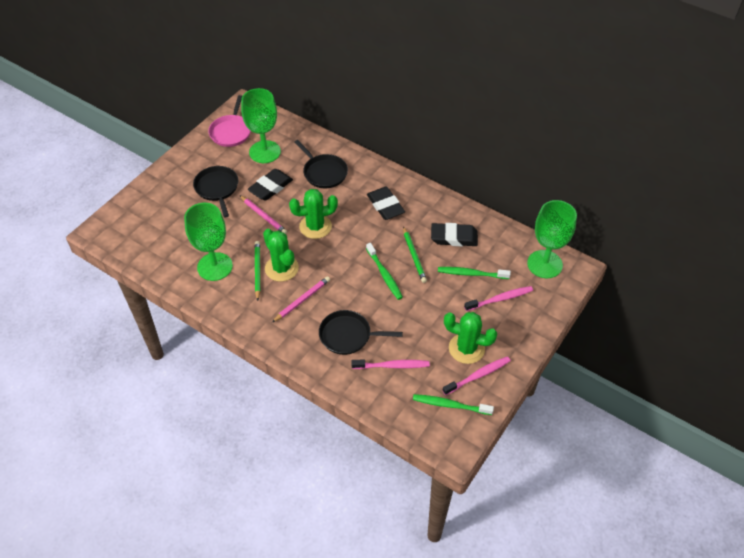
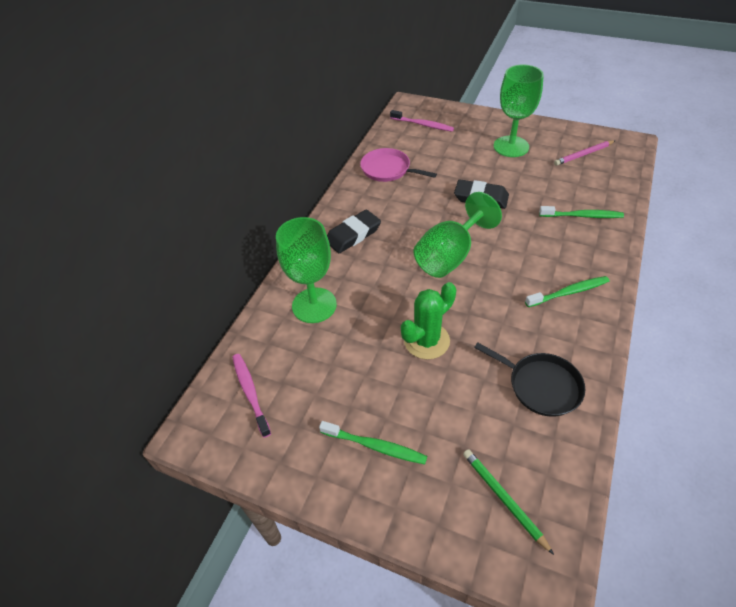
black eraser: [247,169,293,201] [367,186,405,220] [431,223,478,247] = 3 -> [327,209,381,253] [454,179,509,209] = 2
black pan: [193,166,238,217] [294,140,348,188] [319,310,403,355] = 3 -> [474,342,585,417] = 1
green cactus: [263,229,299,282] [289,189,338,239] [444,312,497,364] = 3 -> [401,282,456,359] = 1
green pencil: [255,241,260,301] [403,226,427,283] = 2 -> [463,449,554,555] = 1
pink pencil: [240,195,287,234] [272,276,330,322] = 2 -> [554,140,616,166] = 1
pink toothbrush: [352,360,430,369] [442,356,511,395] [464,286,533,311] = 3 -> [232,354,271,438] [390,110,454,132] = 2

